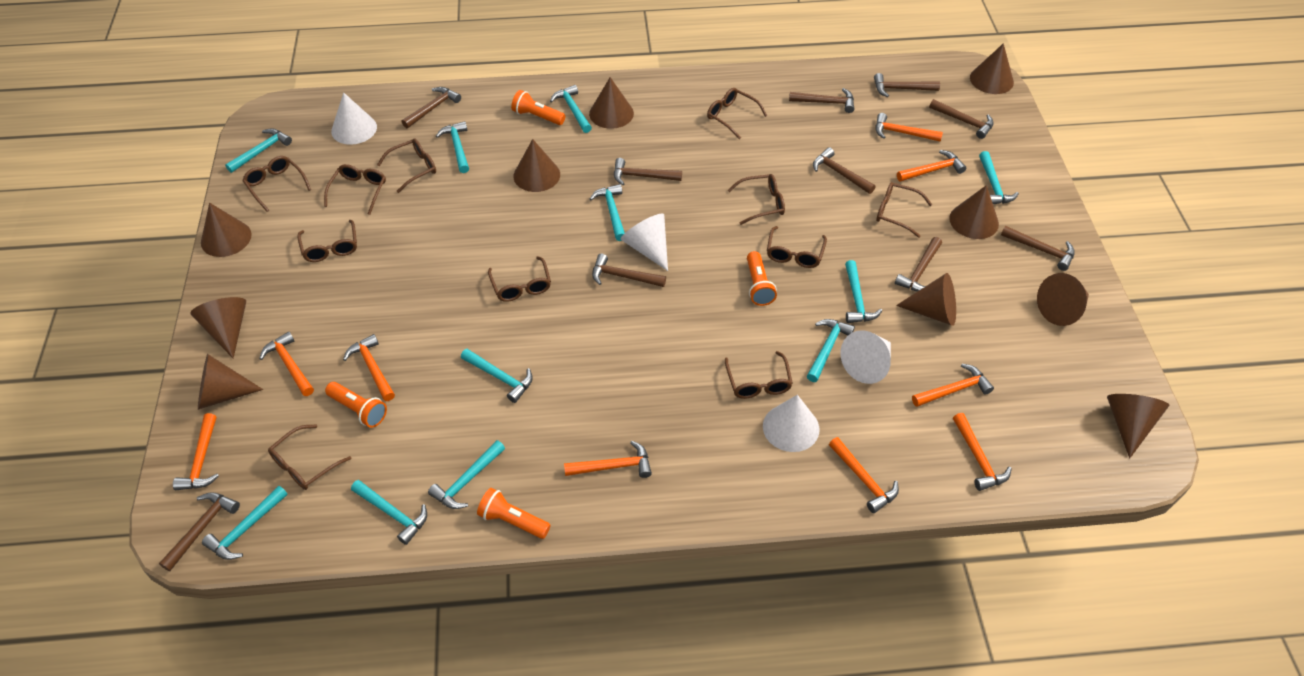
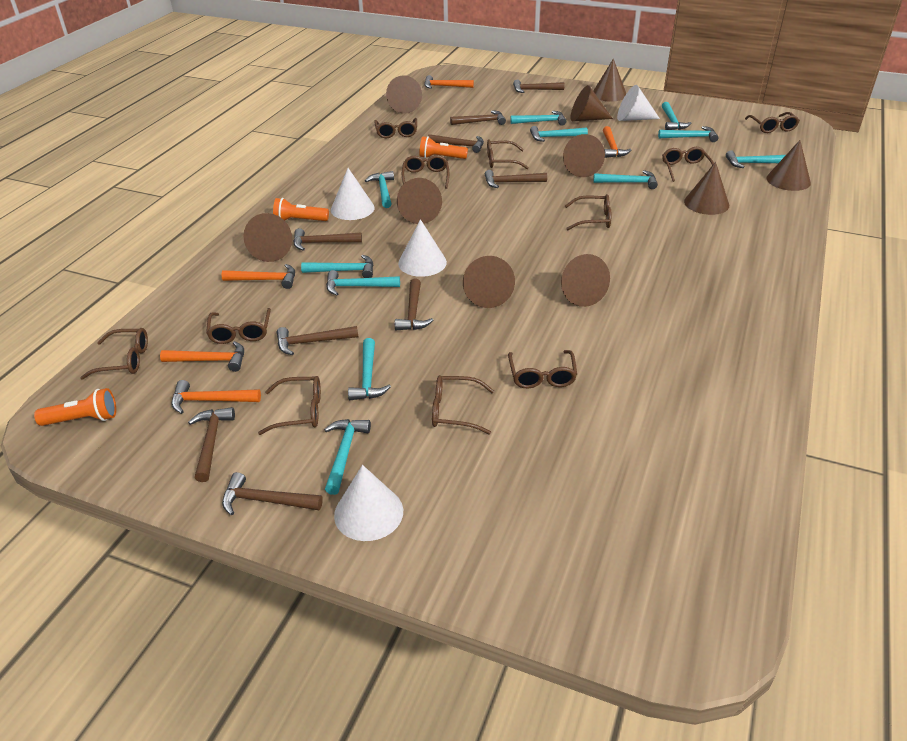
brown hammer: [159,493,240,571] [402,87,461,128] [592,254,666,287] [614,158,682,185] [789,88,854,113] [813,147,876,194] [874,73,940,97] [895,237,942,292] [929,99,994,139] [1001,226,1075,271] = 10 -> [188,407,235,482] [222,472,323,516] [277,326,358,355] [293,228,362,251] [395,278,434,330] [428,134,484,153] [450,110,506,125] [485,170,547,188] [513,80,564,93] = 9
orange flashlight: [325,382,387,428] [477,488,551,539] [511,90,565,125] [747,251,777,306] = 4 -> [34,388,116,426] [273,198,329,221] [419,136,468,159] = 3
orange hammer: [173,413,219,490] [259,332,314,396] [343,334,395,401] [564,441,652,478] [829,437,899,513] [875,113,943,142] [897,150,966,182] [912,364,994,407] [953,413,1012,491] = 9 -> [160,341,244,372] [171,380,261,414] [221,264,295,289] [424,75,474,89] [603,126,631,158] = 5

